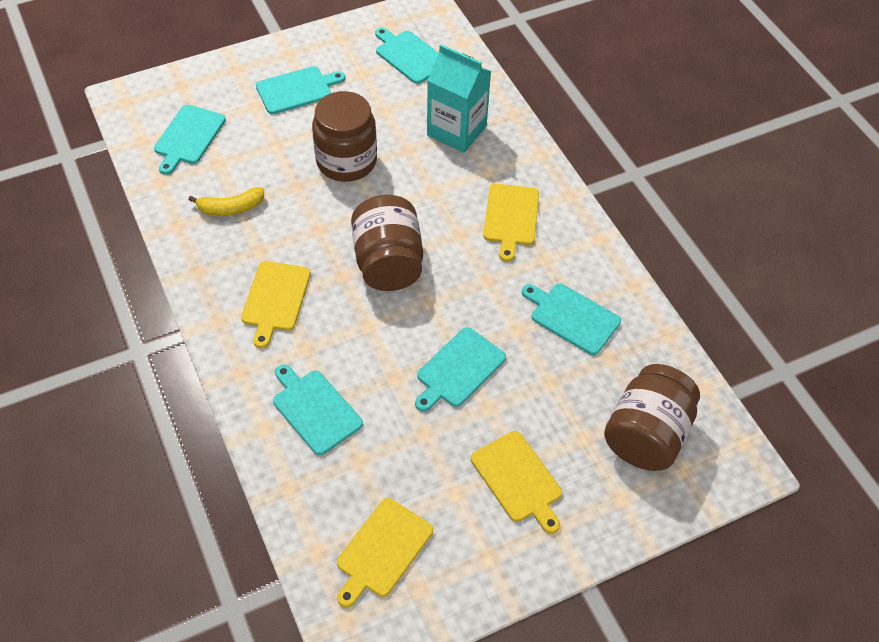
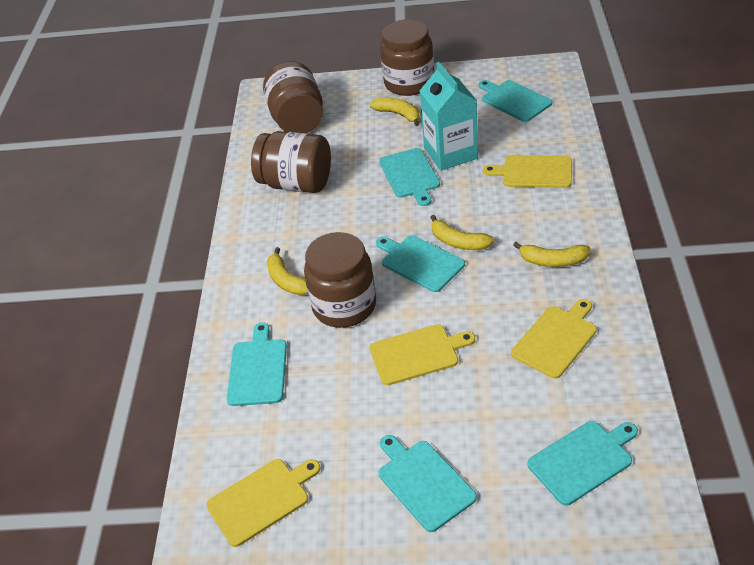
brown jar: [312,91,377,182] [351,195,423,291] [604,364,700,471] = 3 -> [251,131,331,193] [263,61,323,133] [304,232,376,328] [380,19,434,96] = 4
yellow banana: [189,187,264,216] = 1 -> [267,247,308,295] [369,97,420,126] [430,215,494,250] [513,242,590,267] = 4

